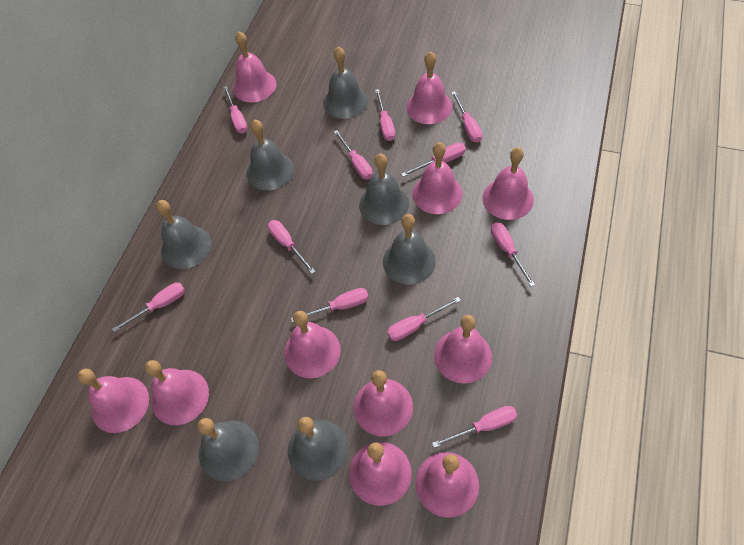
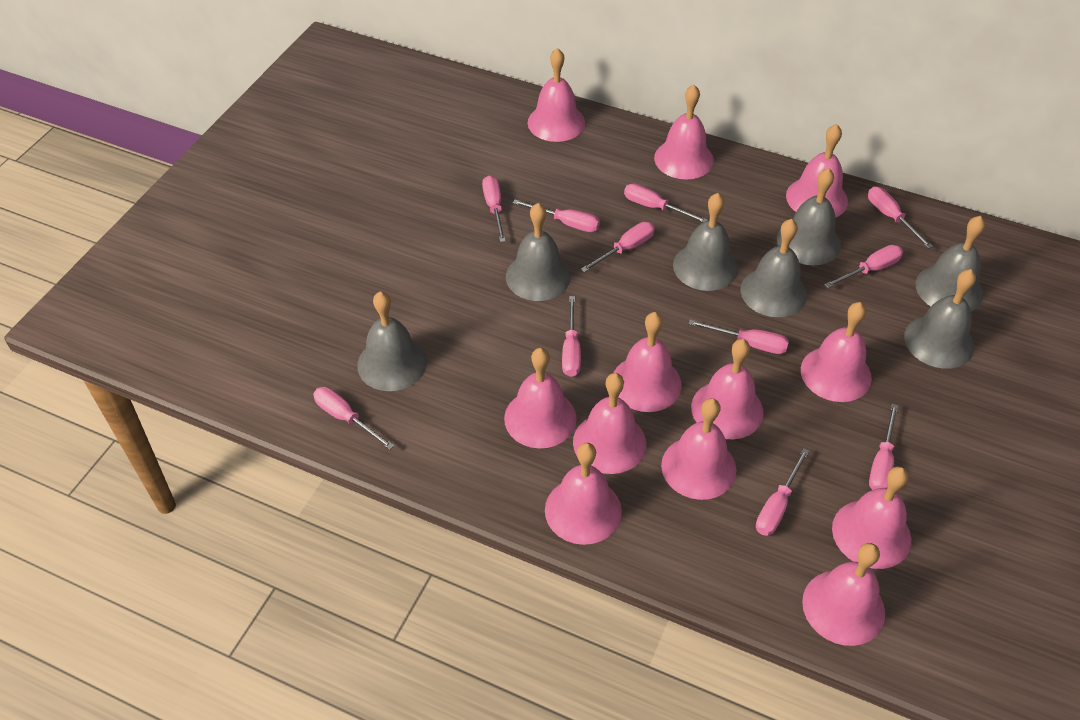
pink bell: [78,369,149,433] [145,360,209,425] [233,31,276,103] [284,311,341,378] [349,442,412,506] [354,370,413,437] [406,51,452,124] [412,142,462,214] [415,452,479,518] [434,315,492,384] [483,147,534,220] = 11 -> [504,348,577,449] [527,48,585,142] [545,443,622,545] [573,373,646,474] [613,312,682,412] [654,85,714,179] [661,398,737,500] [691,339,764,439] [786,124,848,218] [801,302,872,402] [802,543,885,646] [832,467,911,569] = 12

